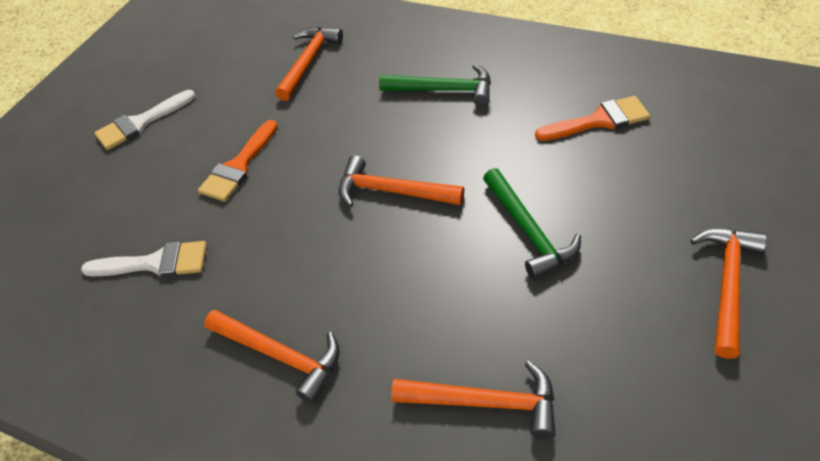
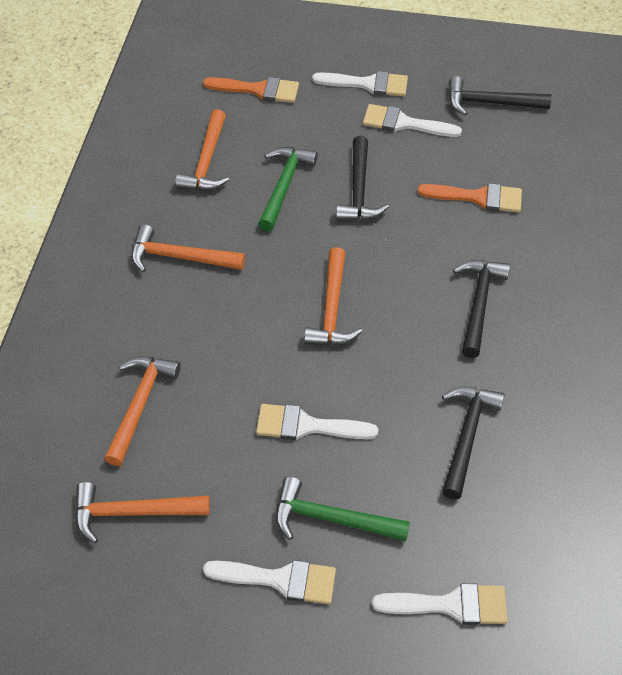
black hammer: none = 0 -> [336,136,389,221] [442,386,505,499] [449,76,552,116] [453,260,510,358] = 4
white brush: [81,241,207,277] [94,90,196,150] = 2 -> [203,560,336,604] [256,404,378,440] [312,71,408,96] [363,104,462,137] [372,583,508,625] = 5

